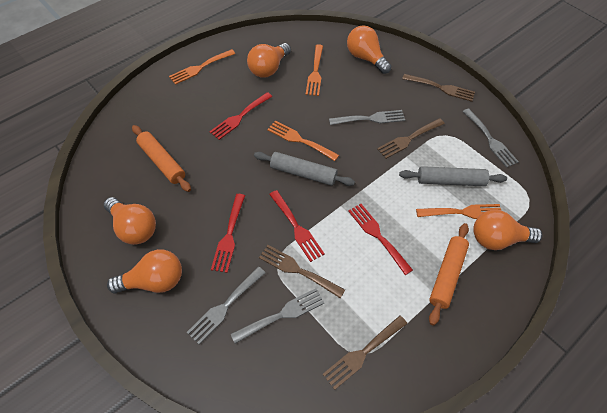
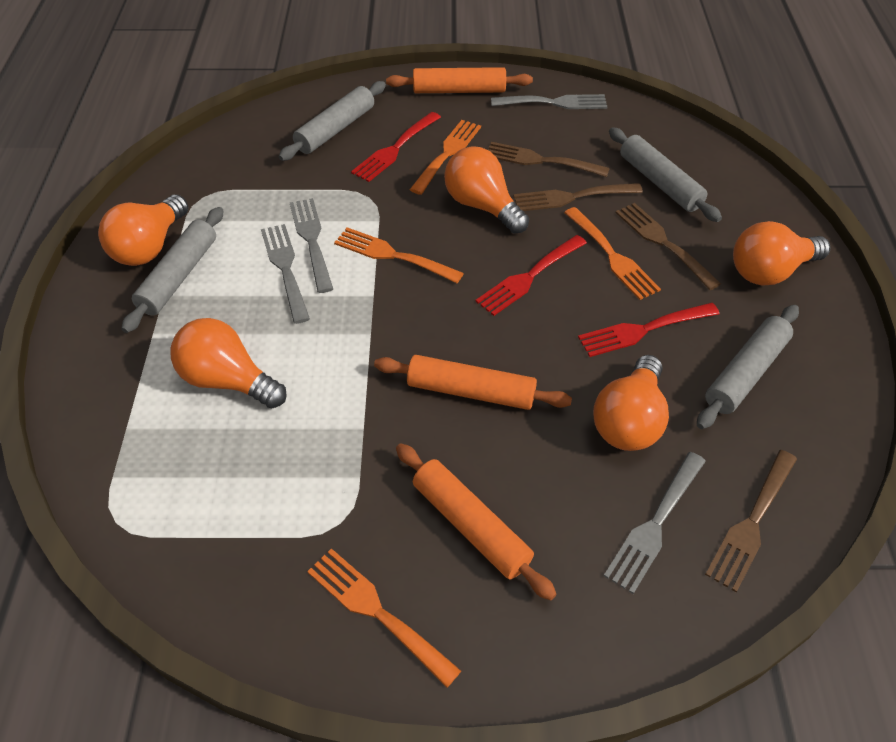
grey rolling pin: [254,152,355,186] [399,166,507,186] = 2 -> [121,207,223,333] [279,81,386,161] [609,127,722,222] [697,305,799,429] = 4
orange rolling pin: [132,125,191,192] [429,223,469,326] = 2 -> [374,355,572,410] [386,67,533,93] [396,444,557,600] = 3
red fork: [209,92,272,140] [211,194,245,273] [269,190,325,262] [348,204,413,275] = 4 -> [351,112,441,182] [475,235,587,316] [578,303,719,357] = 3

